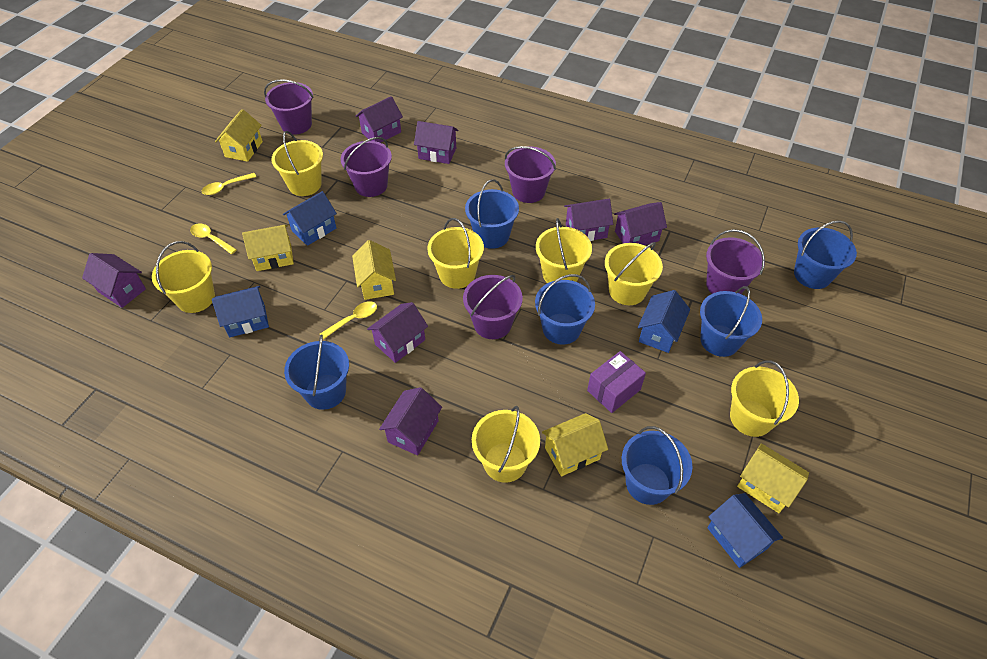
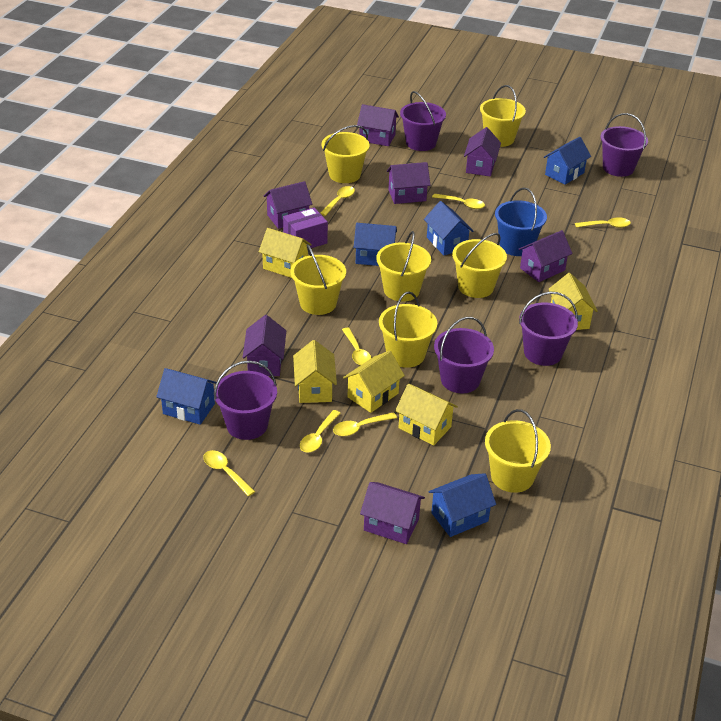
blue bucket: [284,335,349,410] [465,179,519,249] [535,274,595,345] [622,426,693,505] [700,286,762,357] [794,220,857,289] = 6 -> [495,188,547,256] = 1
blue house: [212,286,269,337] [283,191,337,246] [638,290,690,353] [707,493,783,568] = 4 -> [156,368,217,425] [353,223,397,266] [424,201,474,255] [428,473,496,537] [544,137,591,185] = 5
yellow spoon: [190,223,237,254] [202,173,256,195] [320,301,377,339] = 3 -> [203,450,255,496] [300,410,341,453] [320,186,355,216] [333,412,397,436] [342,328,371,366] [432,194,485,209] [575,217,631,228] = 7

